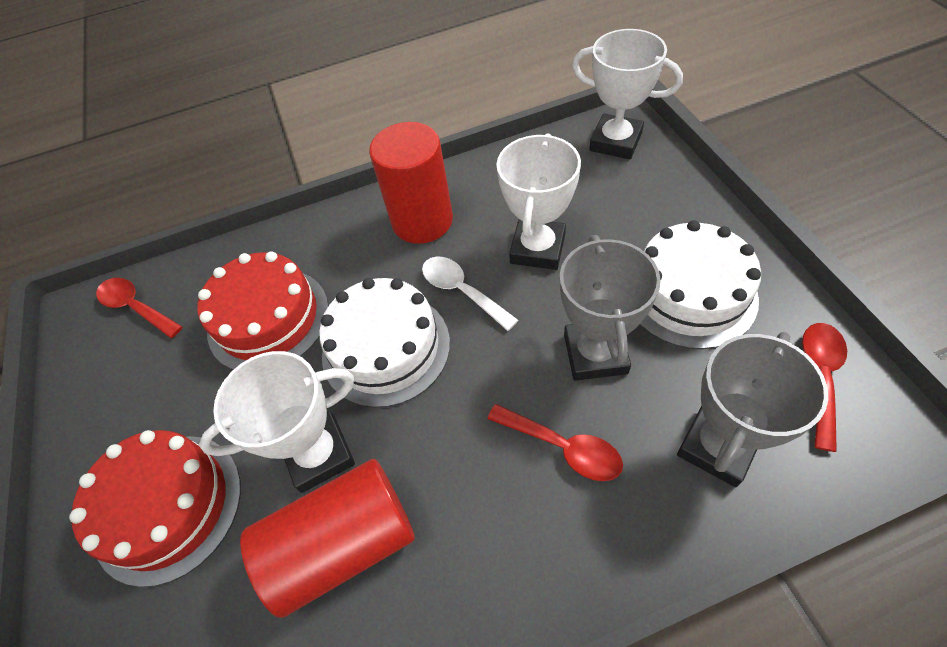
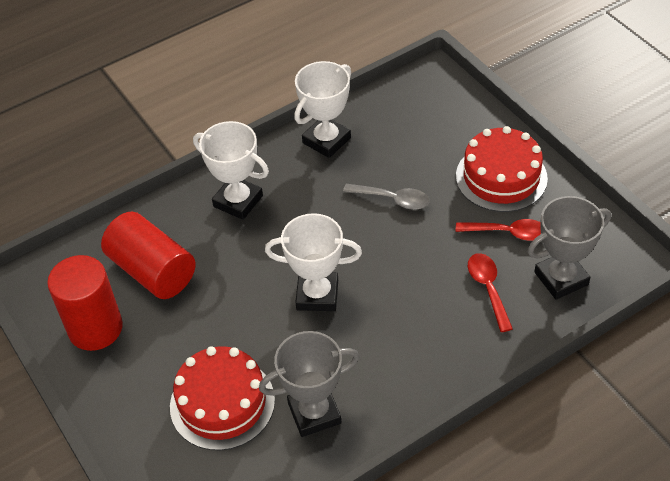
grey spoon: none = 0 -> [343,184,430,210] = 1
red spoon: [96,278,183,338] [487,404,623,481] [802,323,847,452] = 3 -> [456,219,541,241] [468,253,513,332] = 2
white cake: [319,278,450,408] [639,220,761,349] = 2 -> none = 0
white spoon: [422,256,518,331] = 1 -> none = 0

